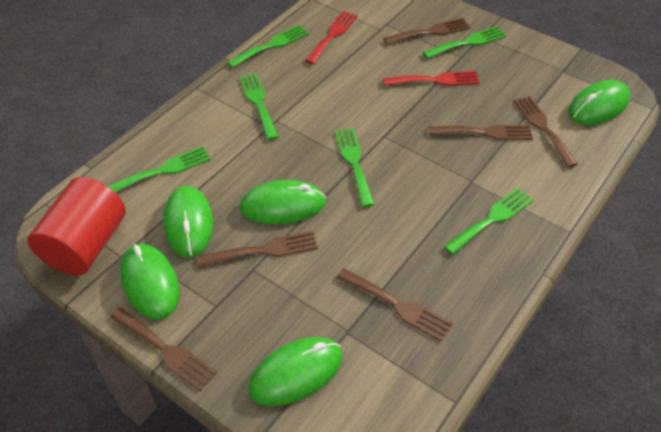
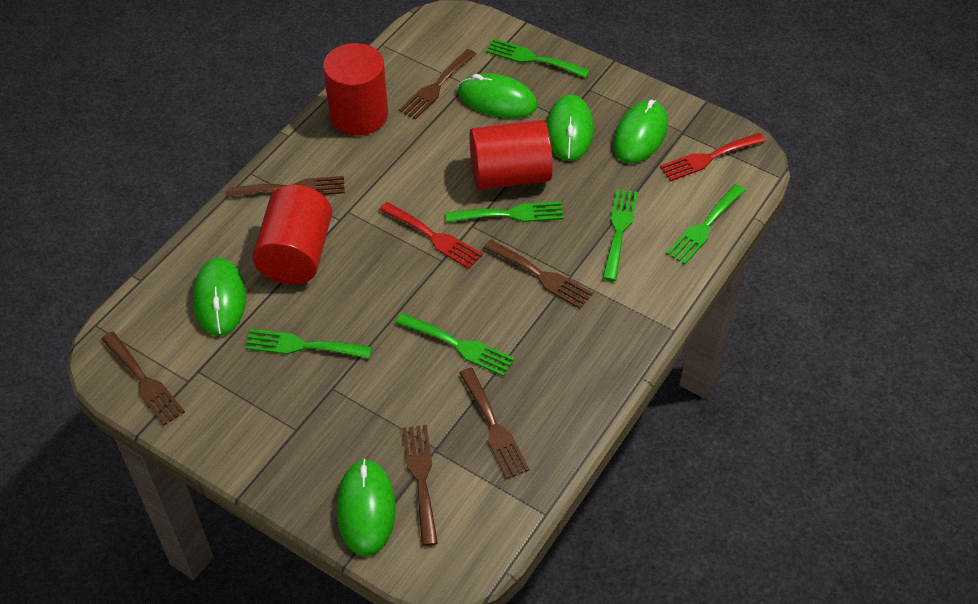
red cylinder: [27,177,126,276] = 1 -> [252,185,332,284] [323,43,388,136] [469,120,553,190] = 3

